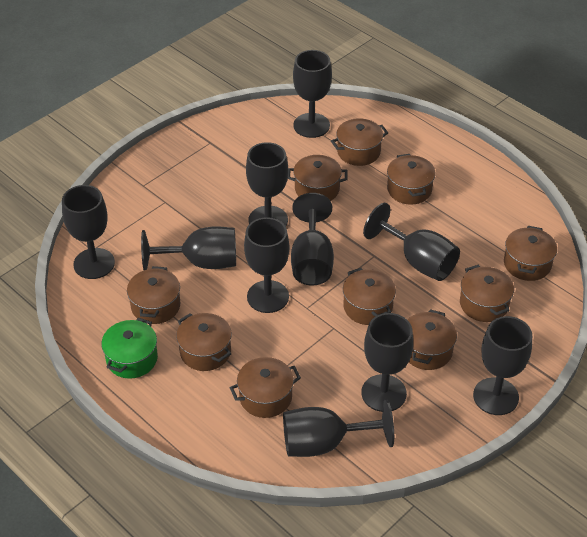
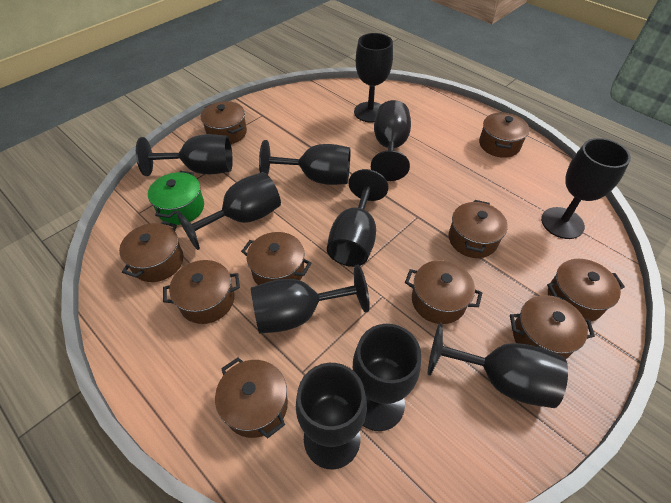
black goblet: [62,185,115,279] [141,226,236,270] [244,217,289,313] [246,142,288,226] [283,400,394,457] [291,193,334,285] [293,50,332,138] [361,313,413,412] [363,203,460,281] [473,316,532,415] = 10 -> [136,134,233,176] [176,172,281,250] [251,264,370,334] [259,140,350,185] [296,363,367,469] [327,169,388,267] [353,324,421,431] [354,33,393,123] [371,100,411,181] [428,323,568,408] [541,138,631,239] = 11

